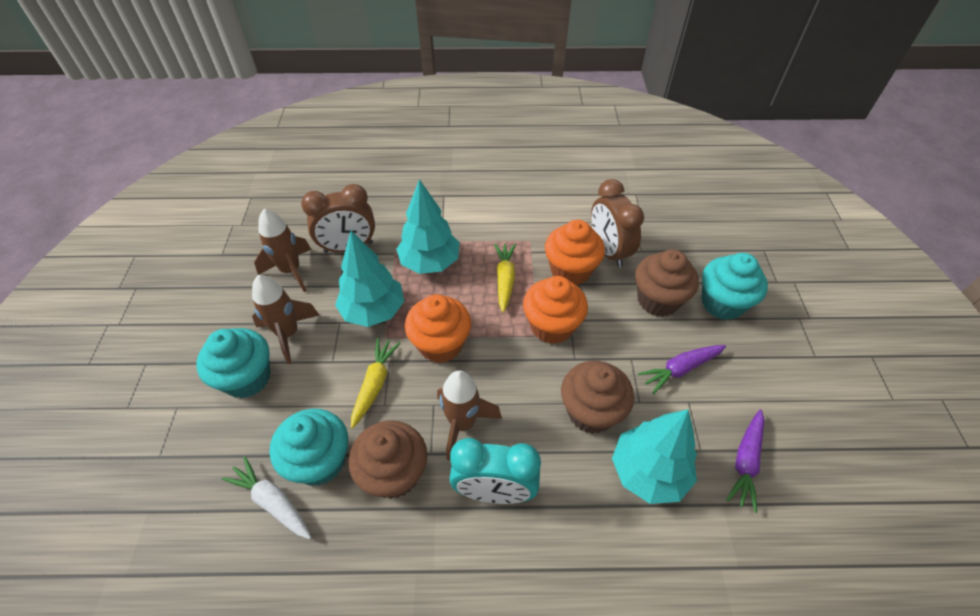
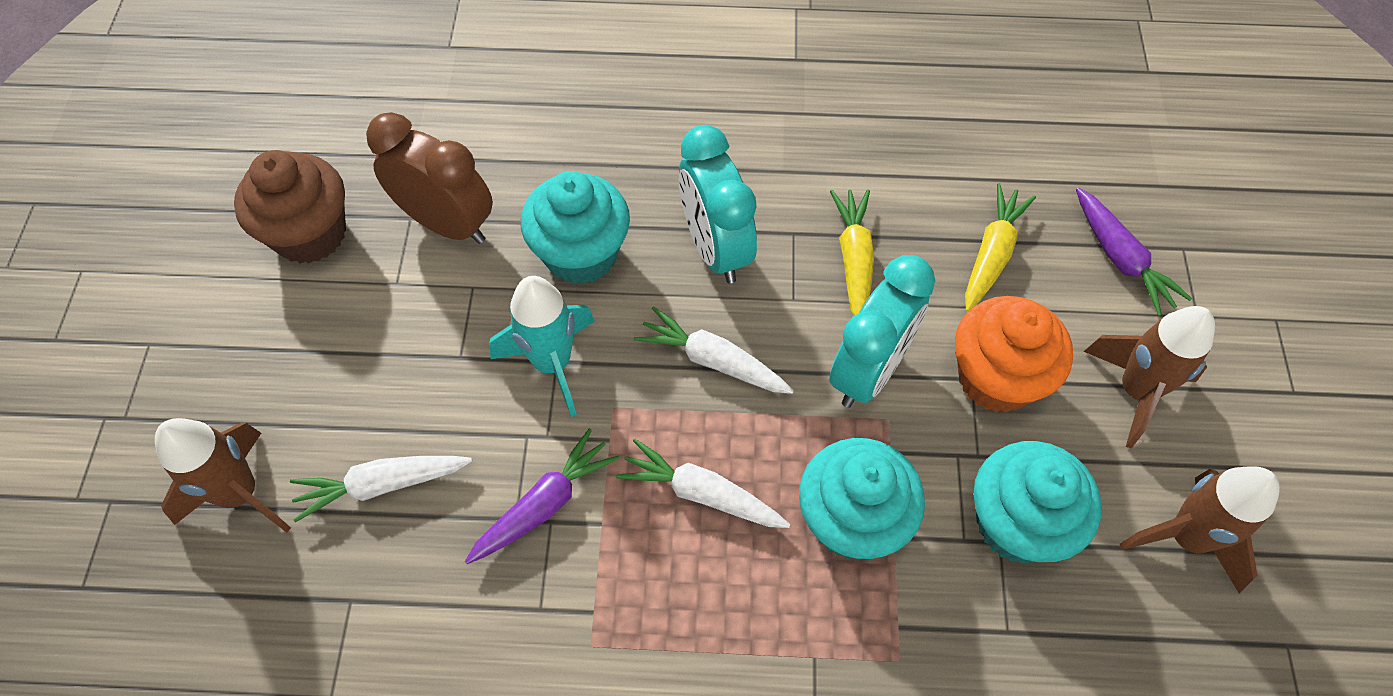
brown clock: [301,184,375,253] [591,179,644,268] = 2 -> [366,112,493,244] = 1
brown cupcake: [349,421,427,499] [561,361,634,434] [635,249,699,317] = 3 -> [234,150,346,263] = 1
orange cupcake: [405,294,471,363] [523,276,588,344] [545,220,605,285] = 3 -> [955,296,1073,412] = 1
turquoise clock: [449,438,541,504] = 1 -> [679,125,757,284] [829,255,935,408] = 2
turquoise rocket: none = 0 -> [489,276,595,417] = 1
turquoise tree: [335,231,404,327] [396,179,460,274] [612,409,697,504] = 3 -> none = 0
white carrot: [222,456,311,539] = 1 -> [290,456,472,522] [616,438,791,528] [634,306,794,394] = 3

